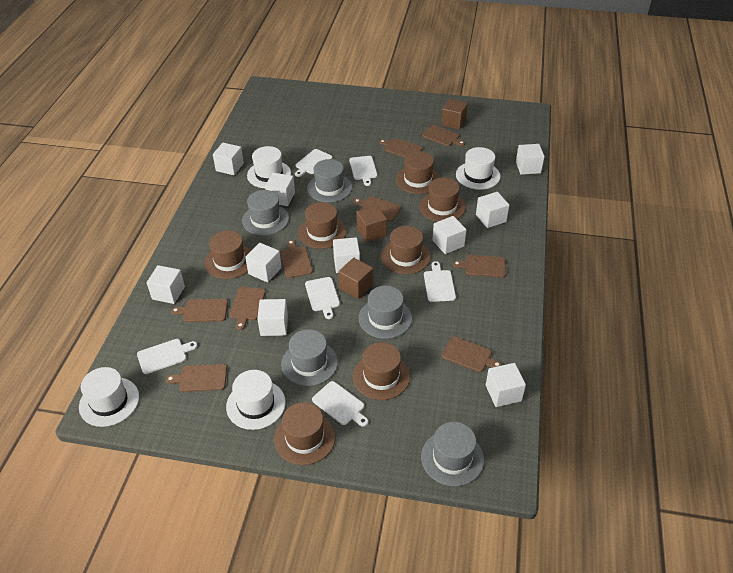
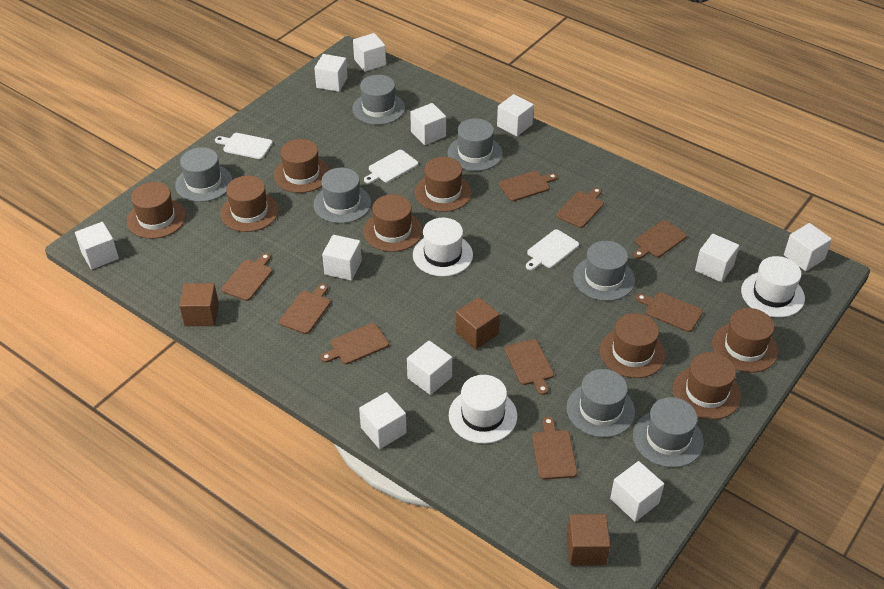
brown hat: [204,230,251,279] [274,402,336,465] [298,202,346,249] [353,342,410,400] [381,226,431,274] [396,151,440,194] [419,178,466,222] = 7 -> [127,182,186,239] [220,176,279,232] [274,139,330,193] [363,194,422,252] [415,157,472,212] [600,313,666,378] [673,352,741,420] [712,308,779,373] = 8
grey hat: [242,190,289,236] [281,329,338,386] [307,159,352,202] [359,286,412,339] [421,422,484,486] = 5 -> [175,147,232,202] [313,168,371,223] [352,75,405,125] [448,118,503,171] [566,369,635,438] [573,241,635,301] [633,397,704,468] = 7
white cube: [147,265,185,304] [213,143,244,175] [245,243,282,282] [257,299,288,336] [265,173,295,206] [333,237,360,273] [432,216,466,254] [476,192,509,228] [486,363,526,407] [516,144,545,175] = 10 -> [75,222,119,270] [314,54,348,92] [322,235,362,281] [353,33,386,72] [359,392,407,449] [407,341,452,395] [410,103,446,145] [497,94,534,136] [610,461,664,522] [695,234,739,282] [784,223,832,271] = 11
white cutting board: [137,339,197,374] [295,149,332,177] [305,277,340,319] [312,381,368,427] [349,156,377,186] [424,261,456,302] = 6 -> [215,133,273,159] [364,150,418,184] [526,229,579,270] = 3
white hat: [79,367,139,427] [226,370,286,430] [247,146,291,188] [456,147,500,190] = 4 -> [413,218,473,277] [449,375,517,444] [741,256,805,318] = 3

